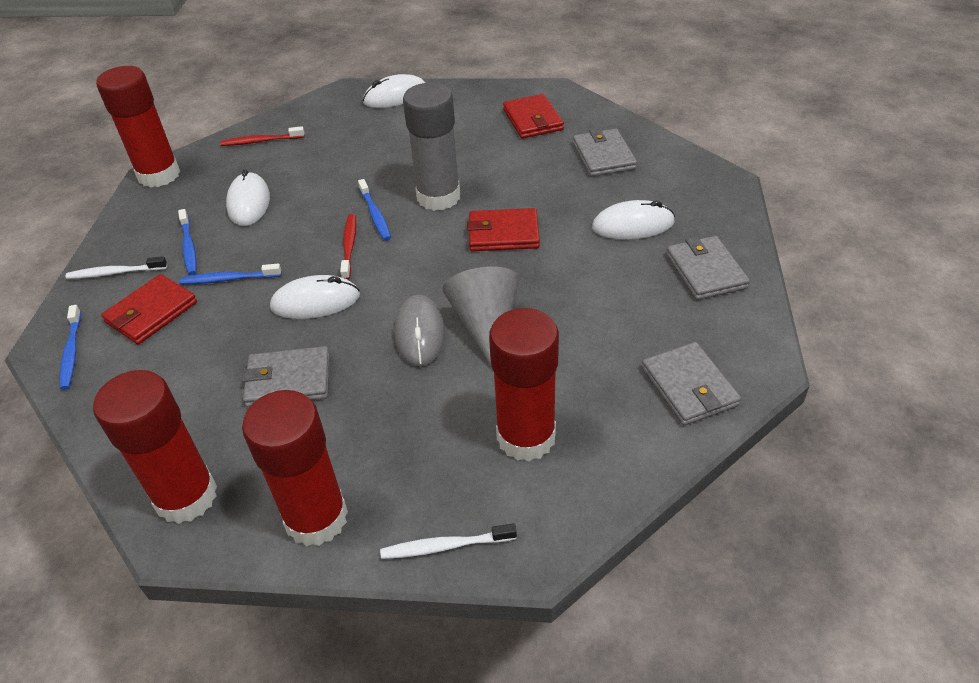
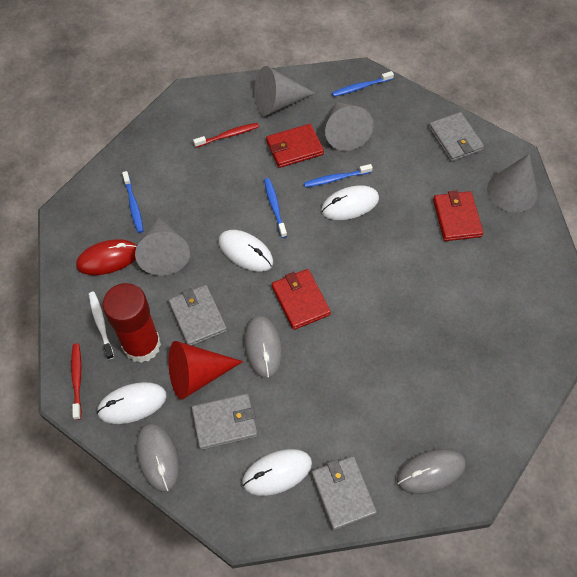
grey cone: [442,266,519,367] = 1 -> [135,218,190,276] [254,66,315,116] [325,102,373,151] [487,154,538,213] = 4
grey glue stick: [403,83,460,211] = 1 -> none = 0
grey mouse: [394,295,445,367] = 1 -> [136,423,180,492] [244,316,282,378] [397,449,466,494] = 3
red cone: none = 0 -> [168,341,243,399] = 1
red glue stick: [93,370,217,524] [96,66,180,188] [242,390,348,547] [489,308,559,461] = 4 -> [102,283,161,363] = 1
red mouse: none = 0 -> [76,239,137,275] = 1
white toothbrush: [66,256,167,279] [380,523,517,559] = 2 -> [89,291,114,360] = 1

